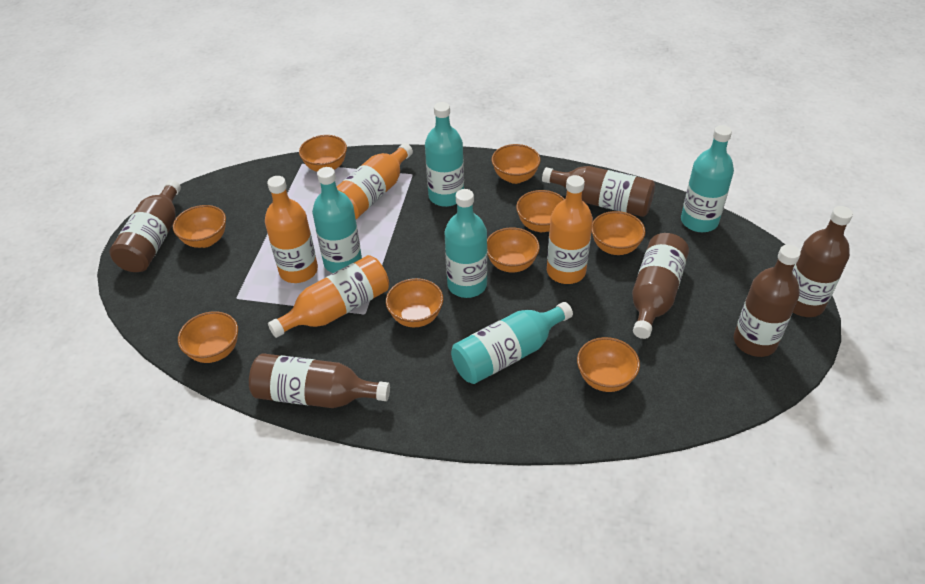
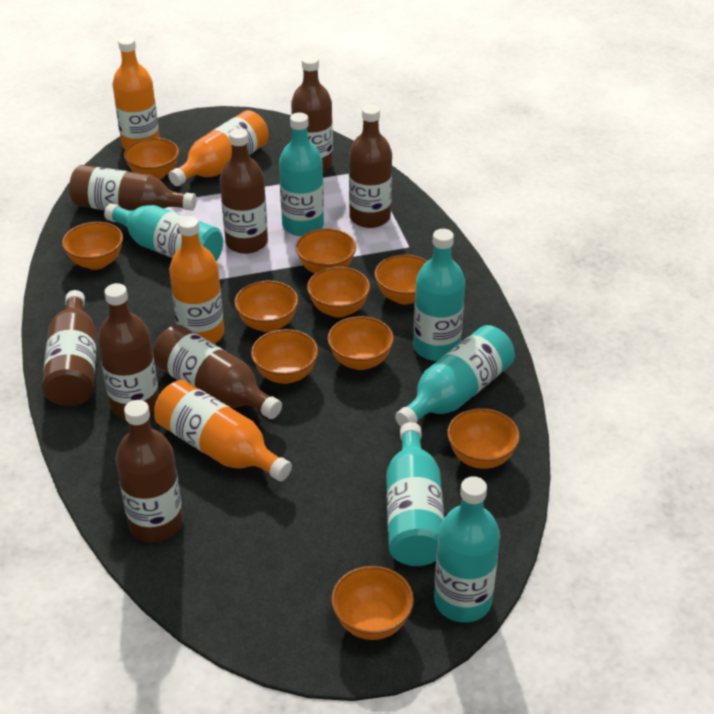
brown bottle: [109,180,181,272] [249,353,390,408] [542,166,655,217] [632,233,689,339] [734,245,801,357] [792,206,853,317] = 6 -> [42,290,97,406] [69,165,197,211] [97,283,159,419] [115,400,183,542] [153,325,282,419] [220,129,268,254] [291,55,333,172] [349,105,392,228] = 8
orange bowl: [173,205,226,248] [178,311,238,363] [299,135,347,172] [386,278,443,327] [487,227,540,273] [492,144,541,184] [516,190,565,232] [577,337,640,392] [592,211,646,255] = 9 -> [62,222,123,270] [124,138,179,180] [234,281,299,332] [251,329,318,384] [296,228,356,273] [307,267,370,317] [328,316,394,370] [331,566,414,640] [374,254,427,305] [447,408,520,469] = 10
turquoise bottle: [312,167,362,273] [425,102,464,207] [444,189,487,298] [451,302,573,384] [681,125,734,232] = 5 -> [104,203,223,261] [279,113,324,236] [386,422,444,566] [395,325,515,426] [413,229,465,361] [434,476,500,623] = 6

